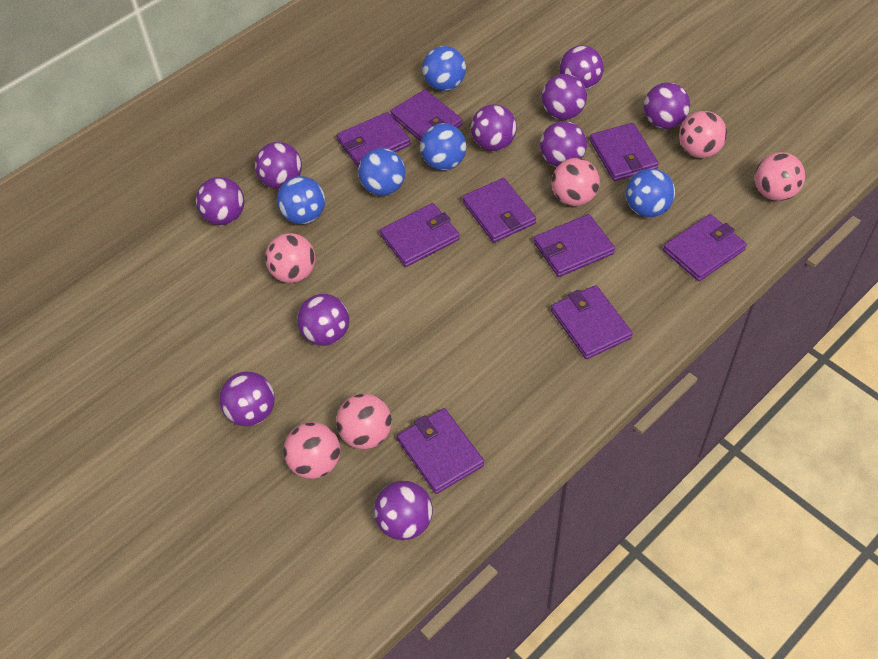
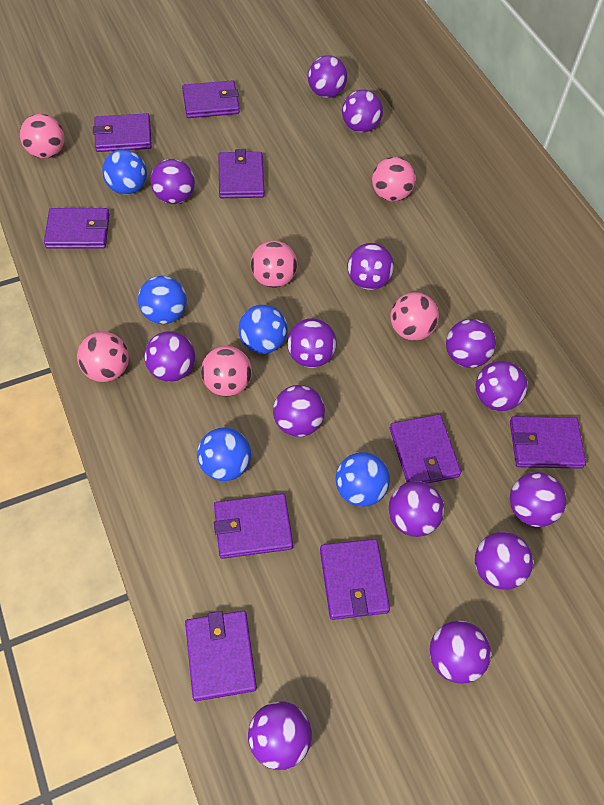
purple ball: [196,177,244,225] [219,372,275,426] [255,142,302,189] [297,294,349,346] [374,481,433,540] [471,104,517,151] [540,121,587,167] [542,74,587,120] [559,45,604,90] [644,82,690,129] = 10 -> [144,331,195,382] [150,159,195,204] [248,701,312,770] [273,385,325,437] [287,318,337,368] [308,55,347,98] [342,89,383,133] [347,243,394,290] [389,481,444,537] [430,621,491,684] [446,319,496,368] [475,532,533,590] [476,361,528,411] [510,472,567,527] = 14

